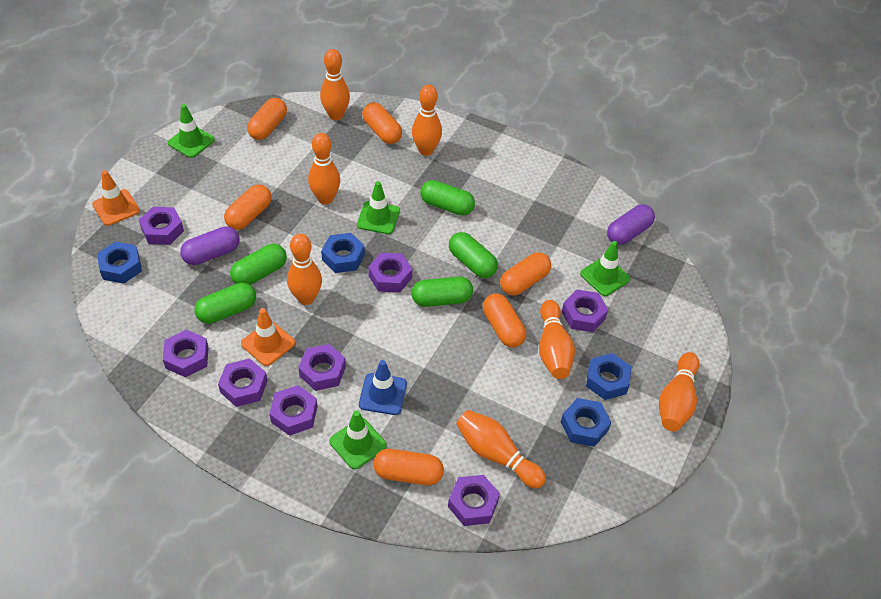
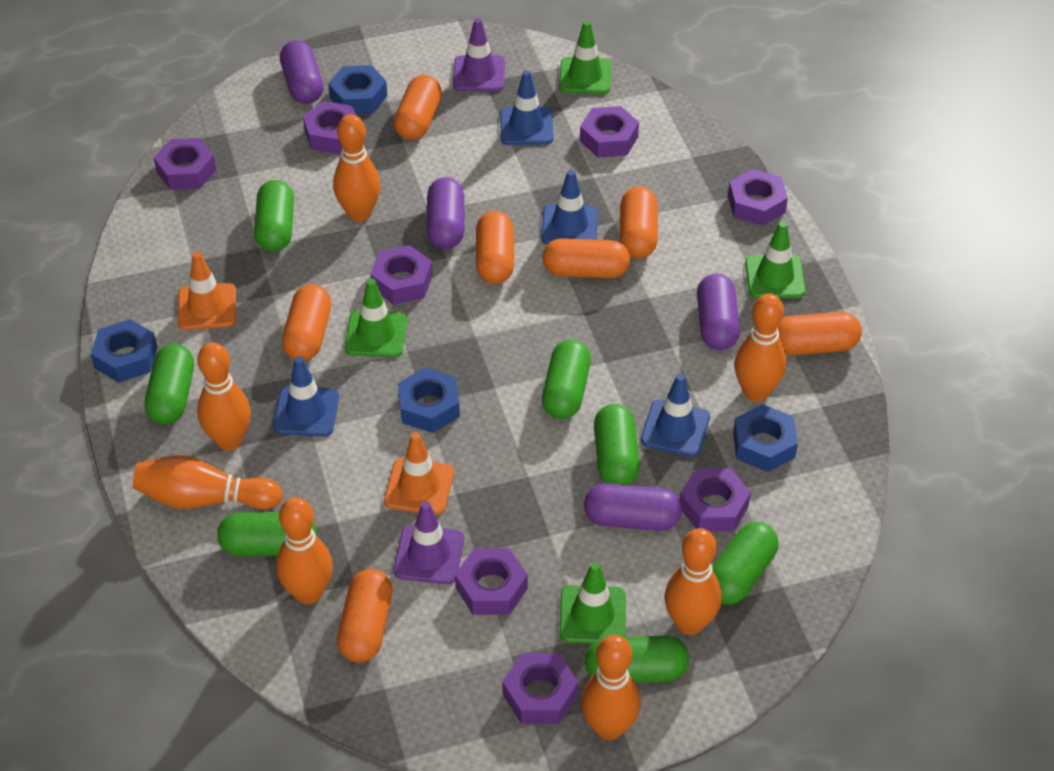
blue traffic cone: [359,360,407,415] = 1 -> [273,356,339,437] [500,70,553,145] [541,170,598,245] [641,373,710,457] = 4
green capsule: [195,283,256,324] [230,244,287,285] [412,277,473,307] [420,180,475,216] [449,232,498,278] = 5 -> [145,344,194,425] [217,512,317,556] [254,180,294,252] [542,340,591,419] [585,635,689,683] [594,404,640,485] [712,522,779,605] = 7
orange capsule: [224,184,272,230] [247,98,287,140] [362,102,402,144] [373,449,444,485] [483,294,526,348] [500,252,551,296] = 6 -> [282,284,331,361] [337,569,392,663] [394,75,442,140] [476,211,514,284] [542,238,630,278] [620,187,658,258] [778,312,862,355] = 7
purple capsule: [180,226,240,265] [607,204,655,245] = 2 -> [280,40,323,104] [427,177,465,249] [584,483,682,531] [697,274,740,350] = 4
purple traffic cone: none = 0 -> [394,501,464,584] [453,18,505,92] = 2

